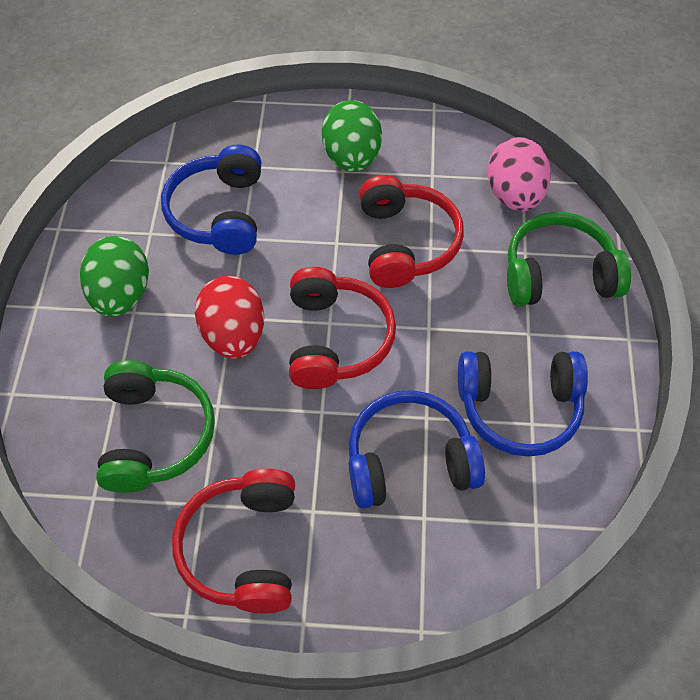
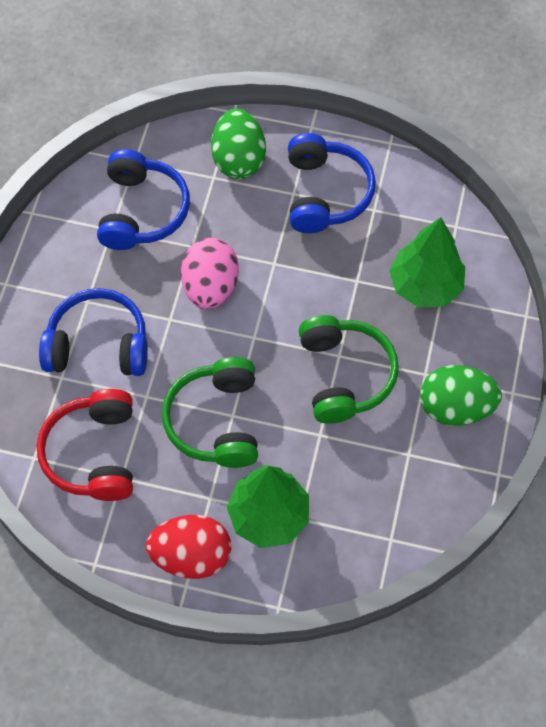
green tree: none = 0 -> [227,465,309,548] [389,217,465,308] = 2
red headphones: [172,469,295,613] [289,267,396,389] [359,175,464,288] = 3 -> [37,389,133,501] = 1

